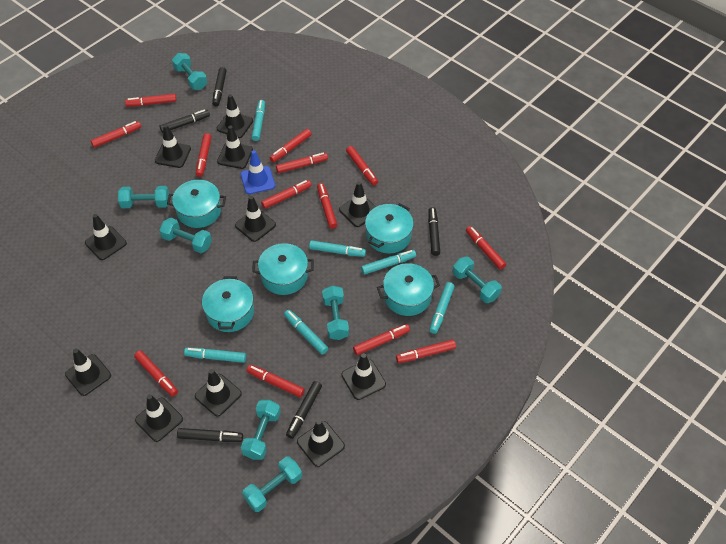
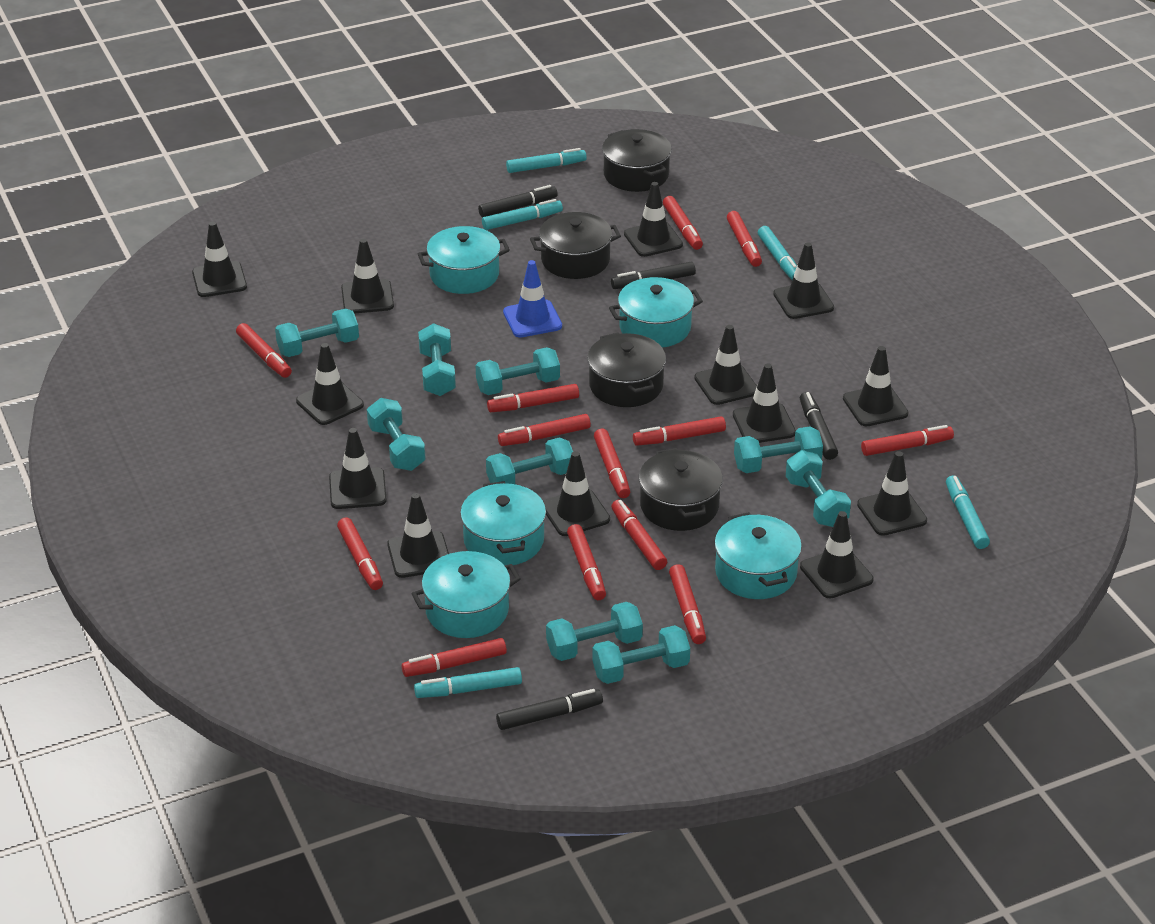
black marker: [160,109,210,133] [177,428,243,442] [212,67,227,106] [286,381,322,439] [428,207,440,256] = 5 -> [478,185,558,217] [496,689,603,730] [611,262,696,289] [800,392,838,460] = 4
black pot: none = 0 -> [530,212,621,279] [587,332,666,407] [602,129,672,192] [639,448,723,531] = 4
black traffic cone: [65,349,111,396] [85,214,127,260] [135,394,183,442] [155,124,191,168] [195,369,242,416] [217,94,253,138] [217,125,253,169] [235,196,276,242] [297,419,345,467] [339,181,376,227] [341,353,386,400] = 11 -> [192,222,247,297] [296,343,364,425] [329,428,387,509] [341,239,394,314] [387,493,449,578] [543,451,610,536] [624,182,683,257] [694,325,757,405] [733,363,796,443] [773,242,834,319] [800,511,874,599] [843,346,908,426] [857,451,927,536] = 13
turquoise dumbbell: [118,186,169,208] [159,218,212,253] [172,53,207,90] [241,400,281,460] [242,456,302,512] [322,286,349,340] [452,257,502,303] = 7 -> [275,309,359,357] [367,398,426,471] [418,323,456,396] [476,347,560,395] [486,437,573,484] [546,602,643,661] [592,625,690,684] [734,426,823,473] [786,450,851,527] = 9
turquoise marker: [184,348,246,363] [252,100,265,141] [284,310,328,355] [309,240,366,257] [361,250,416,275] [430,282,455,334] = 6 -> [414,667,522,698] [482,199,563,230] [506,148,587,173] [758,226,797,280] [946,475,990,549] = 5

